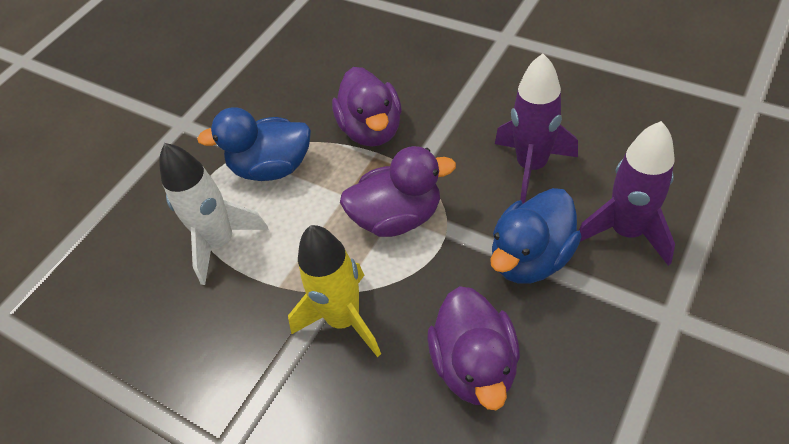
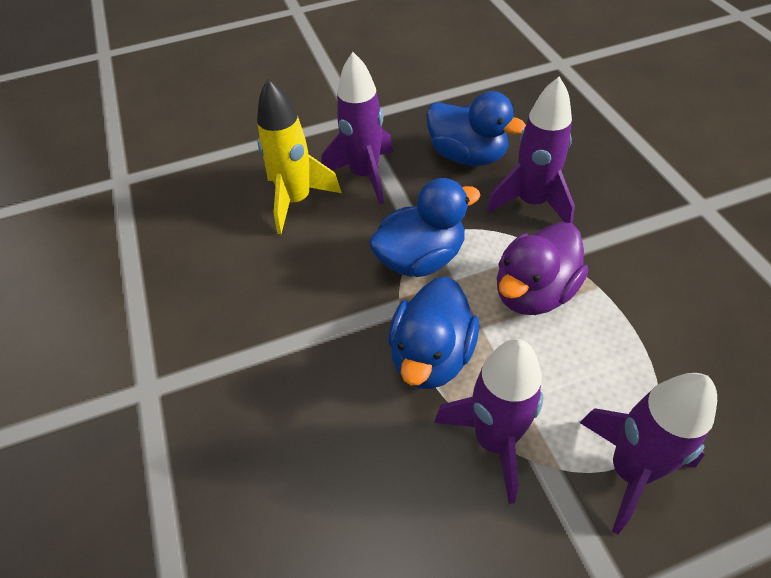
blue duck: [197,107,311,181] [490,188,582,284] = 2 -> [369,178,480,277] [388,276,479,389] [426,91,526,166] = 3
purple duck: [332,67,402,147] [340,146,456,237] [427,286,520,410] = 3 -> [497,222,588,315] = 1
purple rocket: [495,53,578,203] [579,121,675,266] = 2 -> [321,52,393,205] [434,339,543,504] [486,76,575,223] [580,373,717,534] = 4
white rocket: [159,143,269,285] = 1 -> none = 0

